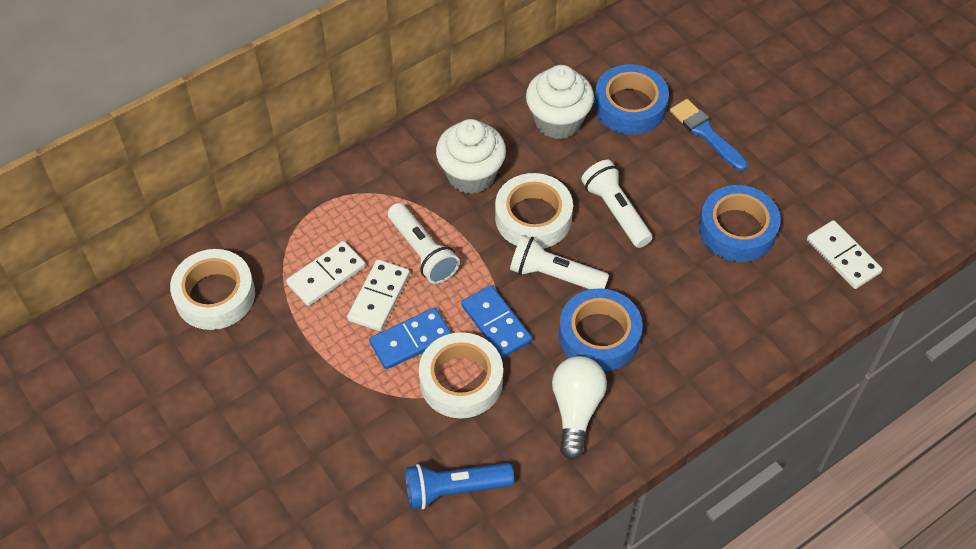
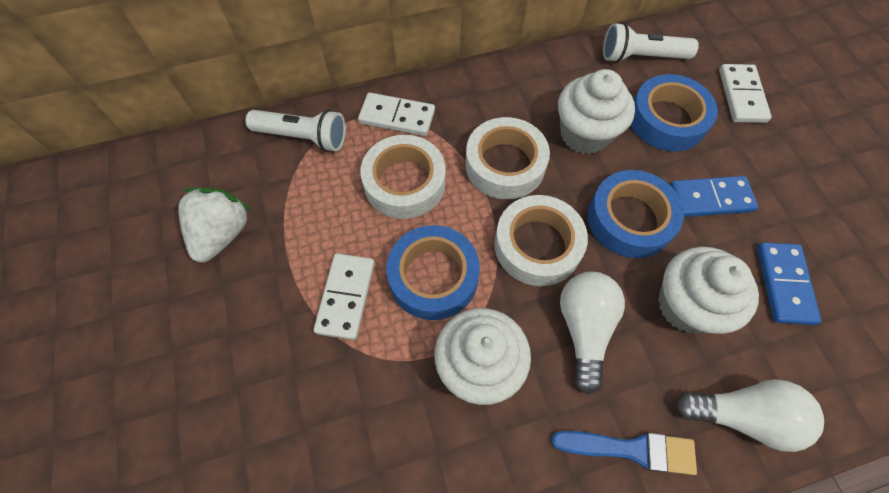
blue flashlight: [405,463,514,509] = 1 -> none = 0
white cupcake: [436,119,506,194] [526,65,594,139] = 2 -> [435,308,531,405] [558,69,635,154] [658,247,759,334] = 3
white flashlight: [388,203,460,284] [510,235,609,289] [581,160,652,248] = 3 -> [246,110,346,152] [603,23,699,63] = 2
white light bulb: [552,356,607,460] = 1 -> [560,272,625,395] [675,379,824,452] = 2
white strawberry: none = 0 -> [178,188,252,263] = 1

